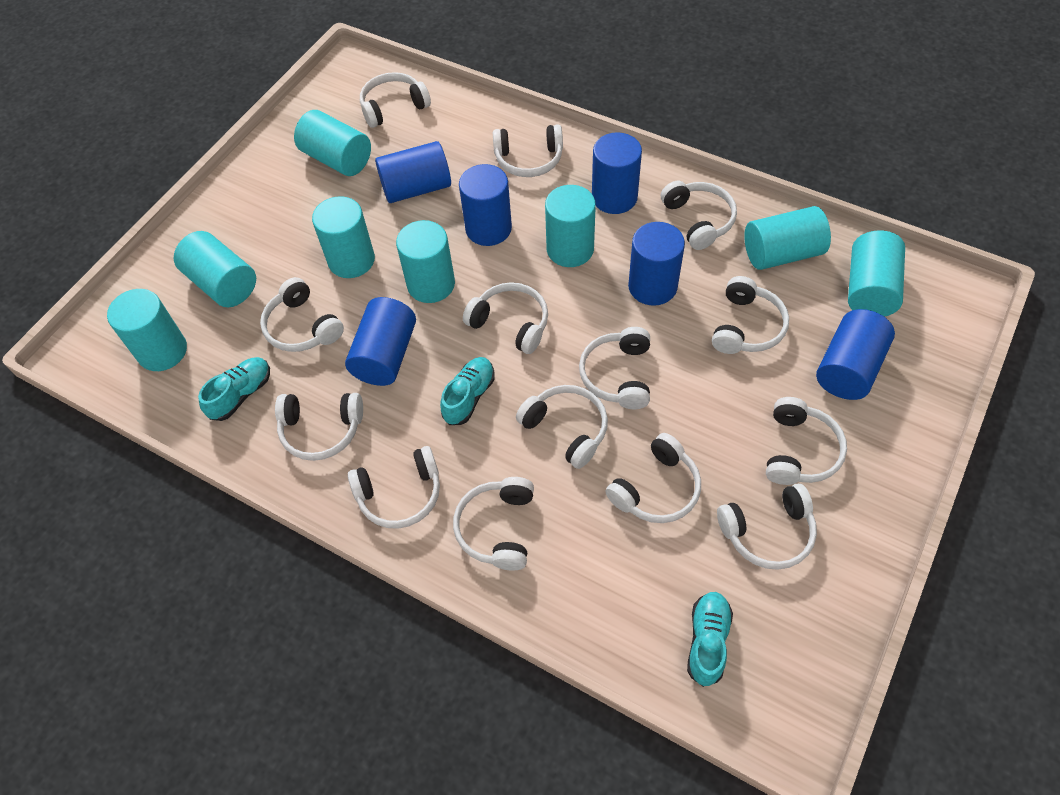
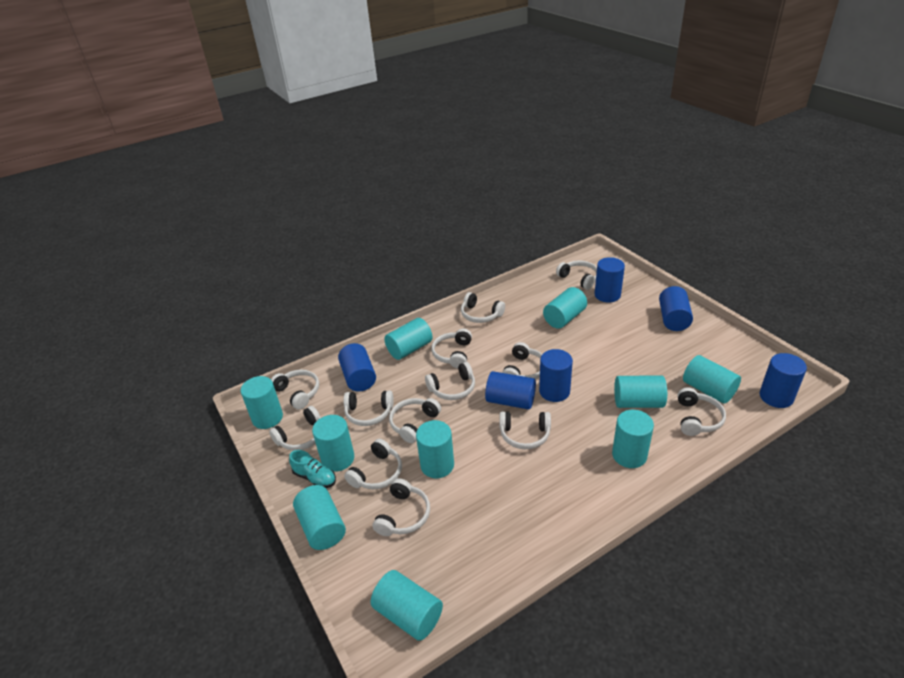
turquoise cylinder: [107,289,187,371] [174,231,256,307] [294,110,371,176] [312,196,375,278] [396,220,455,303] [545,185,596,267] [744,206,831,270] [848,231,905,317] = 8 -> [241,376,283,429] [293,485,346,550] [312,415,354,472] [371,570,443,641] [384,318,433,360] [416,420,454,478] [543,287,587,328] [612,410,654,468] [614,375,667,408] [683,355,741,404] = 10
turquoise shoe: [198,357,270,421] [440,357,495,425] [687,592,733,687] = 3 -> [289,450,336,488] = 1
white headphones: [260,277,344,352] [275,393,363,461] [348,446,440,529] [360,72,431,128] [453,477,534,571] [463,282,548,354] [493,124,563,177] [516,385,608,469] [579,327,650,409] [606,433,701,523] [661,181,737,250] [712,276,789,354] [717,484,817,570] [766,397,847,485] = 14 -> [269,406,321,451] [271,370,319,409] [344,391,394,426] [344,439,402,490] [372,478,430,536] [389,398,441,443] [425,362,475,400] [431,329,472,368] [461,292,505,323] [499,411,551,449] [502,342,542,379] [556,261,597,290] [678,387,726,436] = 13

